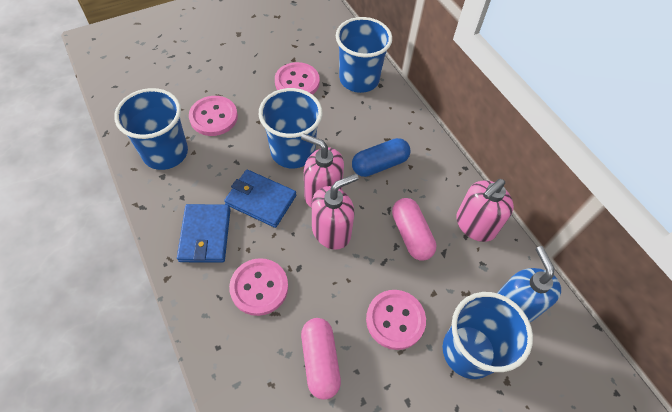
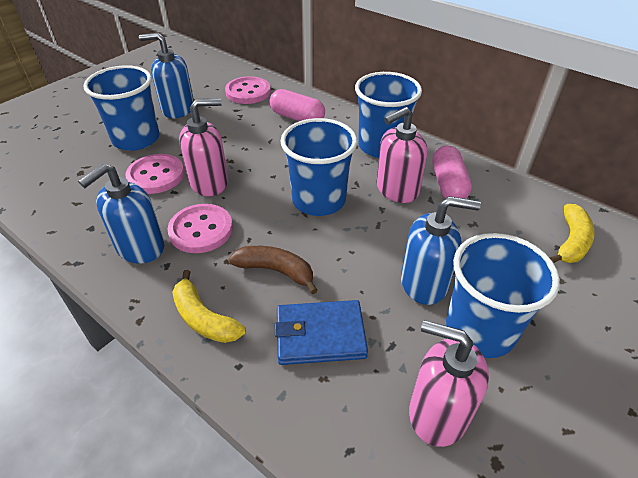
blue capsule: [352,138,411,177] = 1 -> none = 0
blue soap dispenser: [497,246,561,322] = 1 -> [78,163,164,263] [139,32,194,118] [401,196,481,305] = 3
blue wallet: [177,204,231,262] [224,170,296,228] = 2 -> [275,300,368,365] = 1
brown banana: none = 0 -> [229,246,318,294] = 1
pink button: [189,96,238,136] [229,258,288,316] [275,62,320,94] [366,290,426,350] = 4 -> [125,154,184,194] [167,204,233,253] [225,76,271,104] = 3
yellow banana: none = 0 -> [172,270,246,343] [550,204,595,263] = 2

